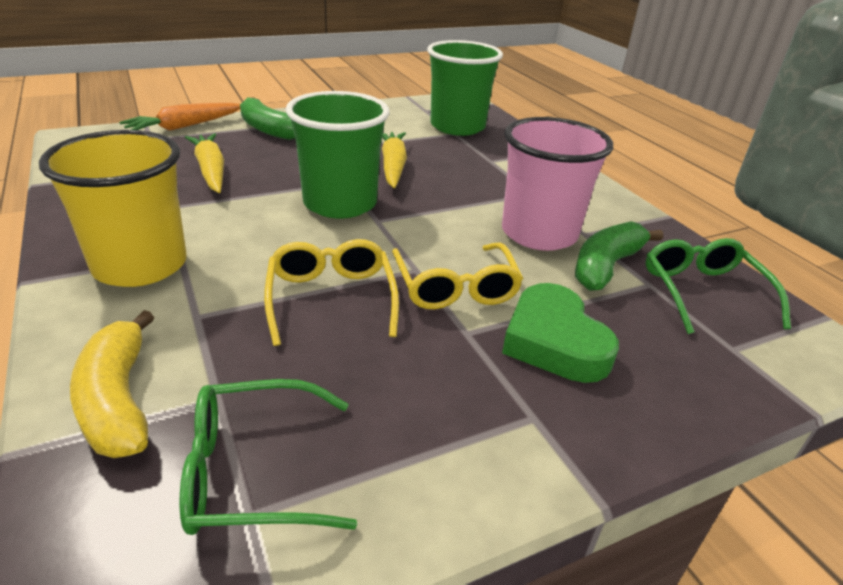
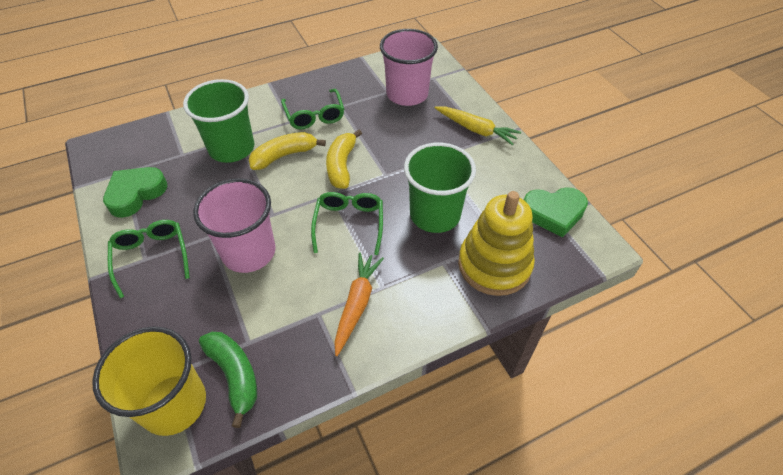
green banana: [240,97,295,140] [575,221,663,291] = 2 -> [199,332,257,428] = 1
green glasses: [180,379,357,535] [645,238,791,334] = 2 -> [108,220,190,298] [281,89,344,129] [311,192,383,255] = 3
green heart: [502,283,619,383] = 1 -> [103,167,167,218] [524,187,588,238] = 2
pink cup: [502,117,613,251] = 1 -> [193,178,276,273] [380,29,438,106] = 2
yellow banana: [70,310,154,458] = 1 -> [249,132,326,170] [326,130,362,189] = 2
yellow carrot: [185,133,224,193] [382,132,407,188] = 2 -> [435,106,521,145] = 1
yellow glasses: [264,239,399,346] [392,242,523,309] = 2 -> none = 0
yellow stacking toy: none = 0 -> [458,191,535,296] = 1

